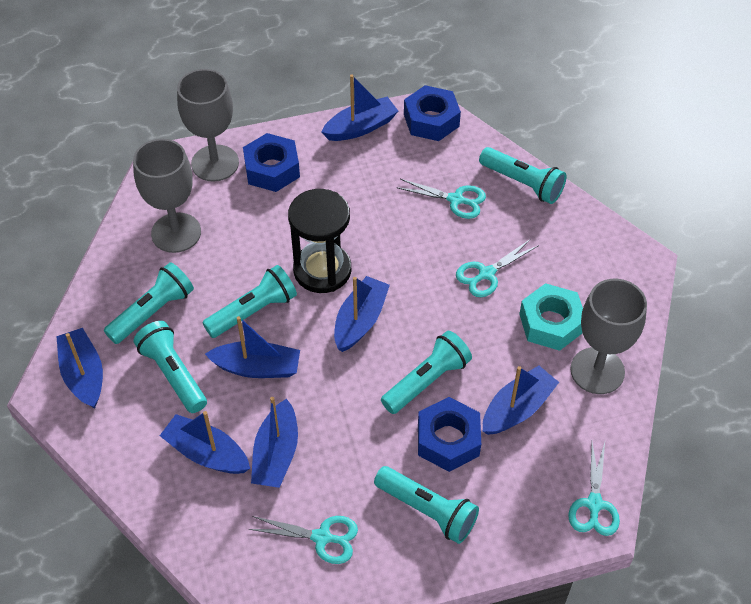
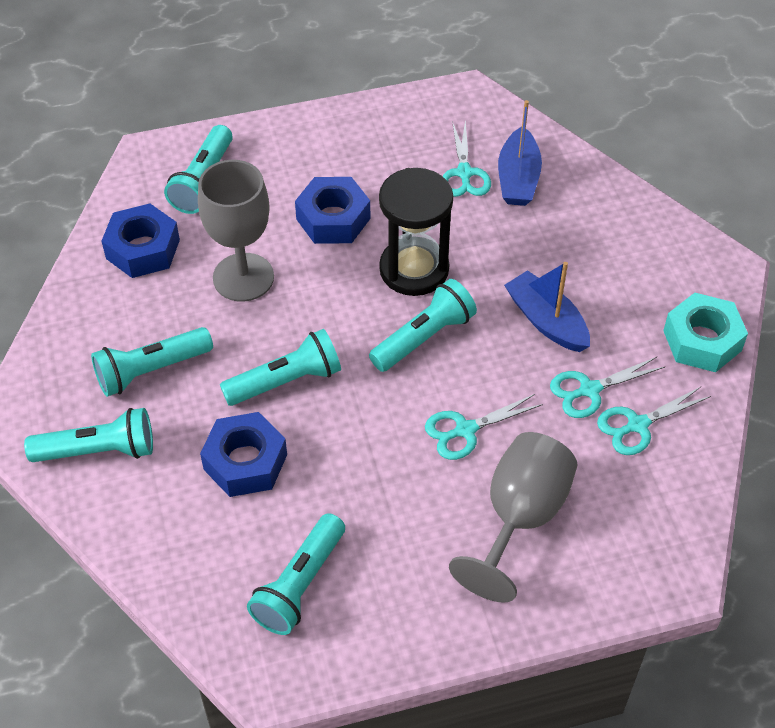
blue boat: [56,328,103,409] [160,411,250,474] [205,316,300,378] [251,397,298,488] [321,74,398,141] [334,276,390,352] [483,365,559,435] = 7 -> [498,100,542,206] [504,262,590,352] = 2
grey goblet: [133,139,201,253] [177,69,239,182] [570,278,647,394] = 3 -> [198,160,274,302] [449,432,578,603] = 2

